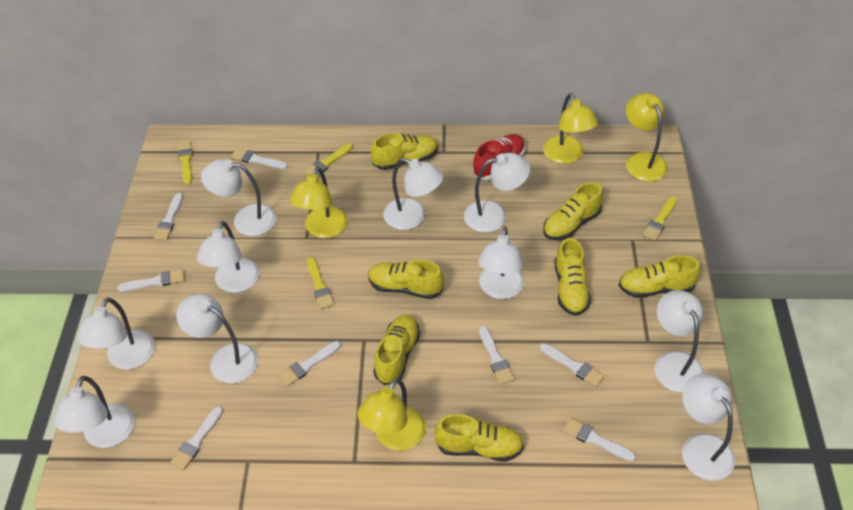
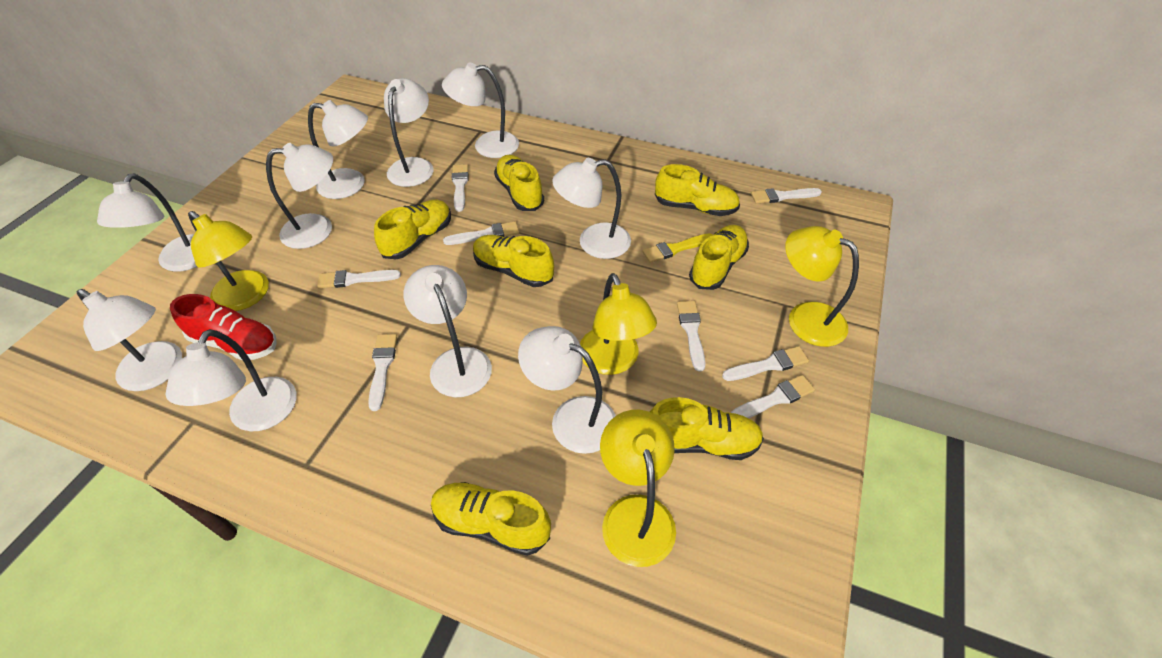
yellow brush: [178,141,193,185] [304,143,353,175] [307,257,334,309] [643,197,677,241] = 4 -> [642,233,713,263] = 1

